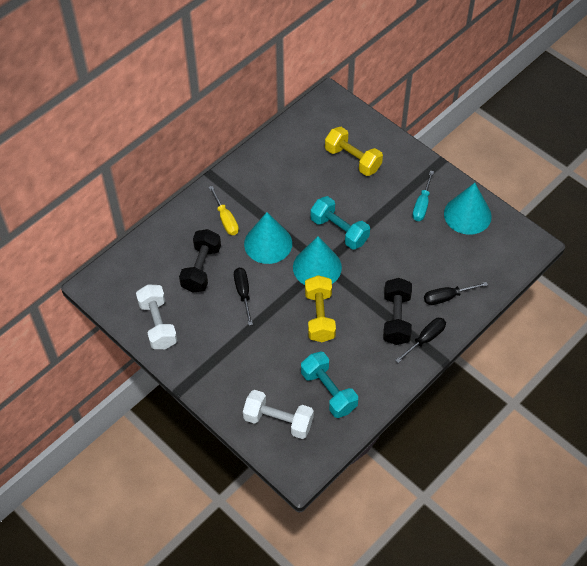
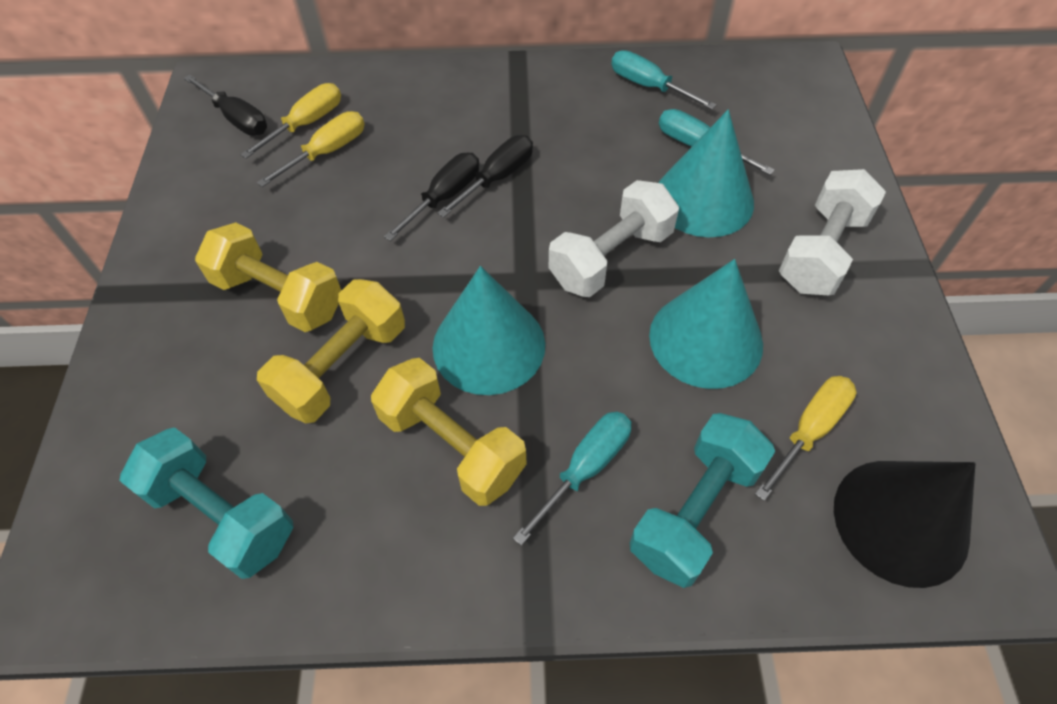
black cone: none = 0 -> [834,461,976,588] = 1
black dumbbell: [179,229,221,293] [383,278,412,345] = 2 -> none = 0
turquoise screwdriver: [412,170,434,221] = 1 -> [513,412,631,546] [611,50,716,109] [659,109,775,175] = 3
yellow dumbbell: [305,275,336,342] [325,127,383,176] = 2 -> [195,222,342,332] [257,279,405,423] [371,358,527,506] = 3
yellow screwdriver: [209,186,239,235] = 1 -> [240,83,341,159] [257,111,365,187] [755,376,856,501] = 3

